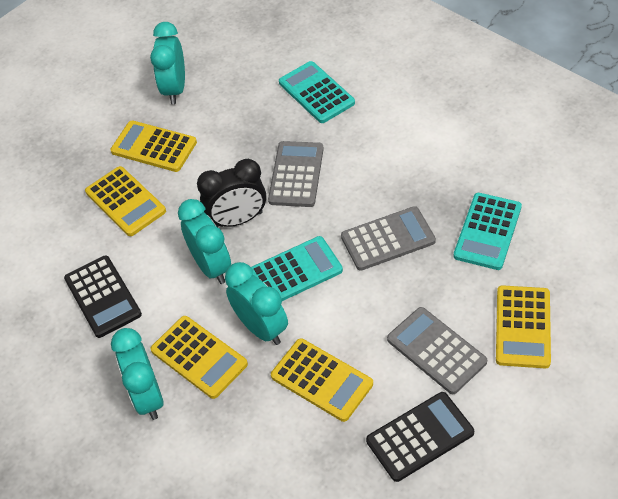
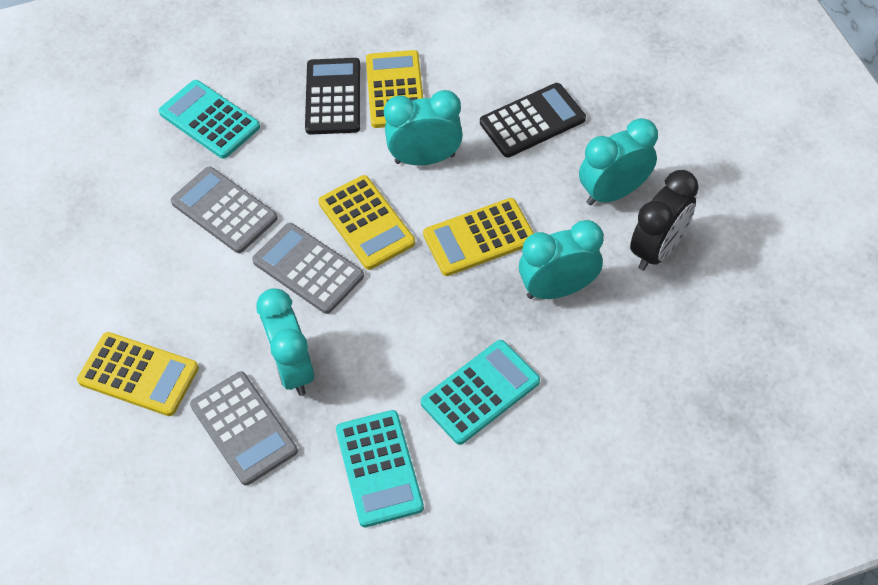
yellow calculator: [85,166,166,236] [111,121,197,172] [150,316,248,399] [271,338,373,422] [496,285,551,368] = 5 -> [77,332,199,416] [318,175,415,270] [366,50,423,128] [423,198,534,276] = 4

